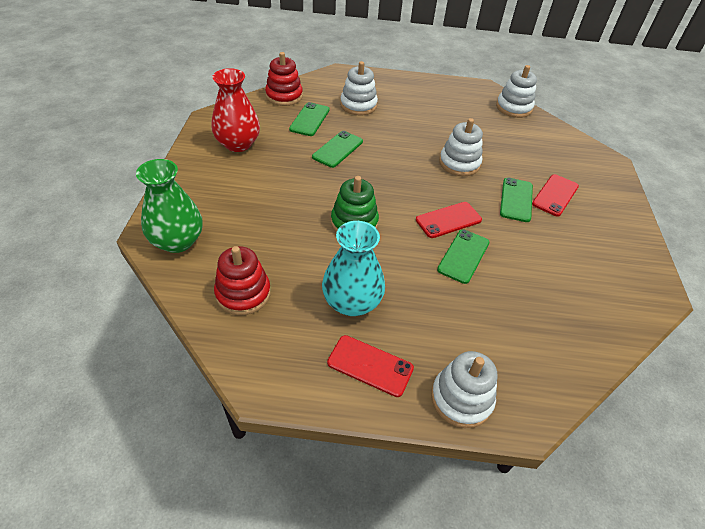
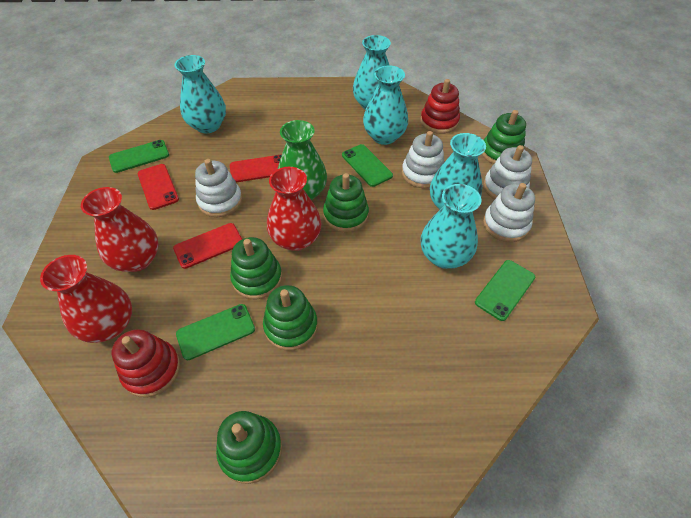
green stacking toy: [331,176,379,233] = 1 -> [216,411,282,484] [230,237,282,300] [263,285,318,351] [323,173,369,232] [482,110,526,164] = 5
red vase: [212,68,260,152] = 1 -> [40,255,132,343] [81,187,159,272] [267,167,321,251] = 3
turquoise vase: [322,221,385,316] = 1 -> [174,55,226,133] [353,35,391,110] [363,65,408,145] [421,184,481,269] [430,133,486,210] = 5

